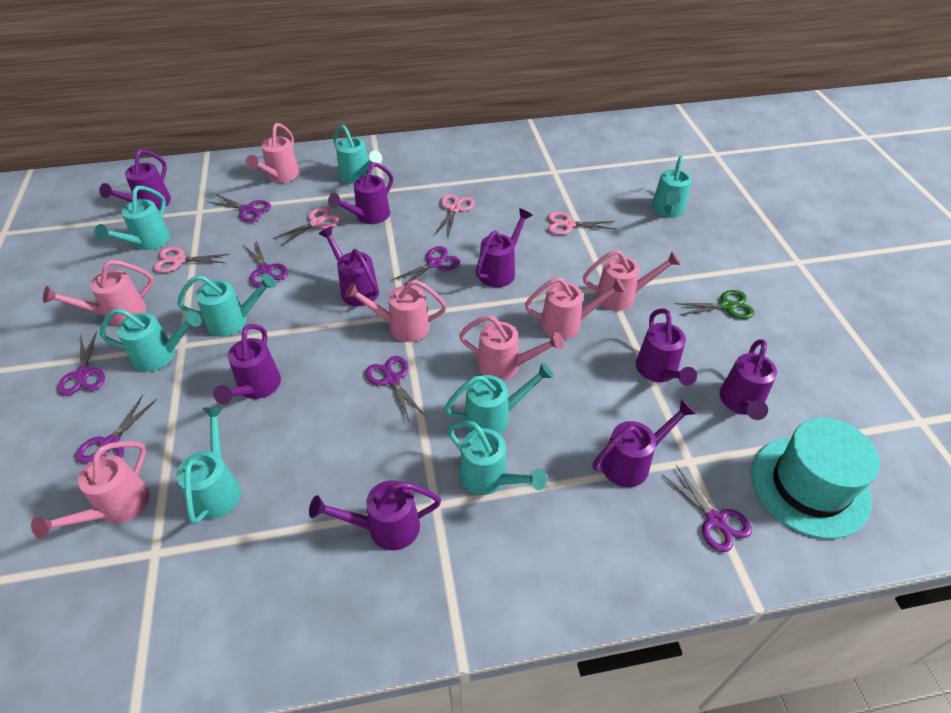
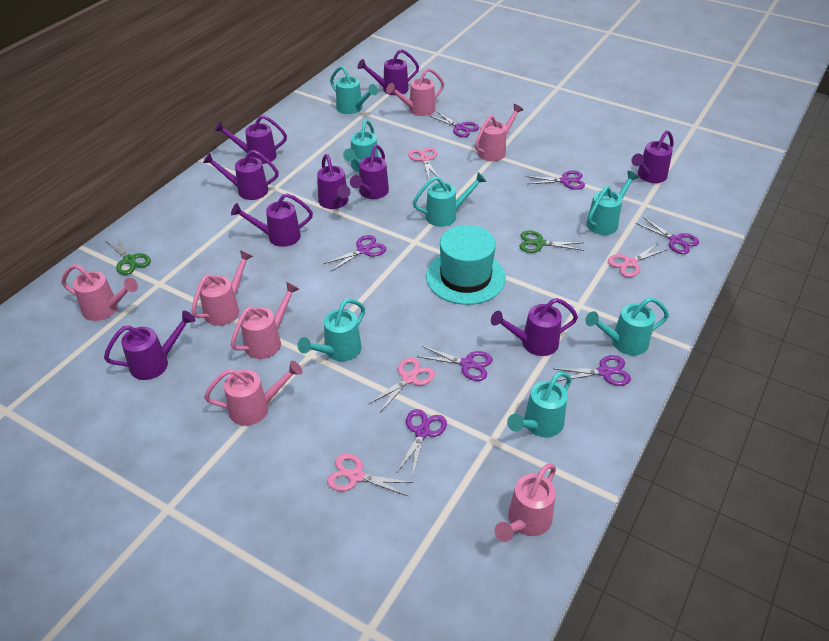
green scissors: [674,290,755,319] = 1 -> [106,235,151,275] [520,230,584,253] = 2
turquoise watering can: [95,186,170,250] [100,308,201,372] [176,407,241,524] [177,273,276,337] [333,125,382,184] [444,362,554,434] [447,421,547,495] [652,156,692,218] = 8 -> [298,299,365,361] [330,66,378,114] [343,120,379,172] [413,172,487,227] [507,371,572,437] [585,297,669,355] [586,171,639,235] = 7

